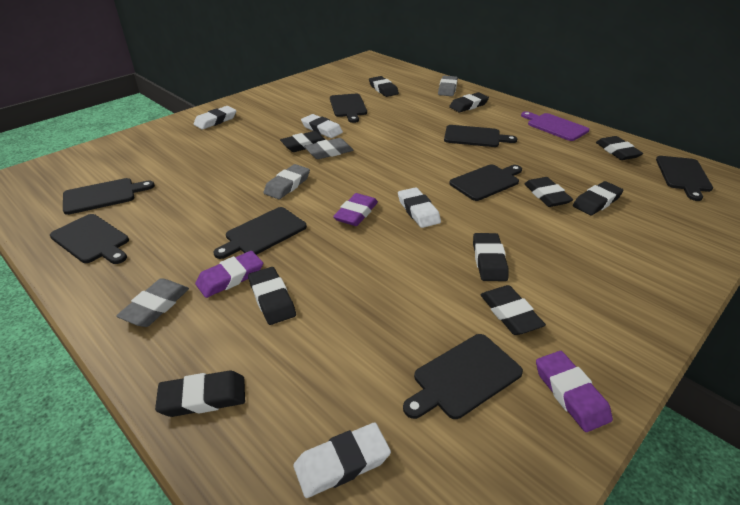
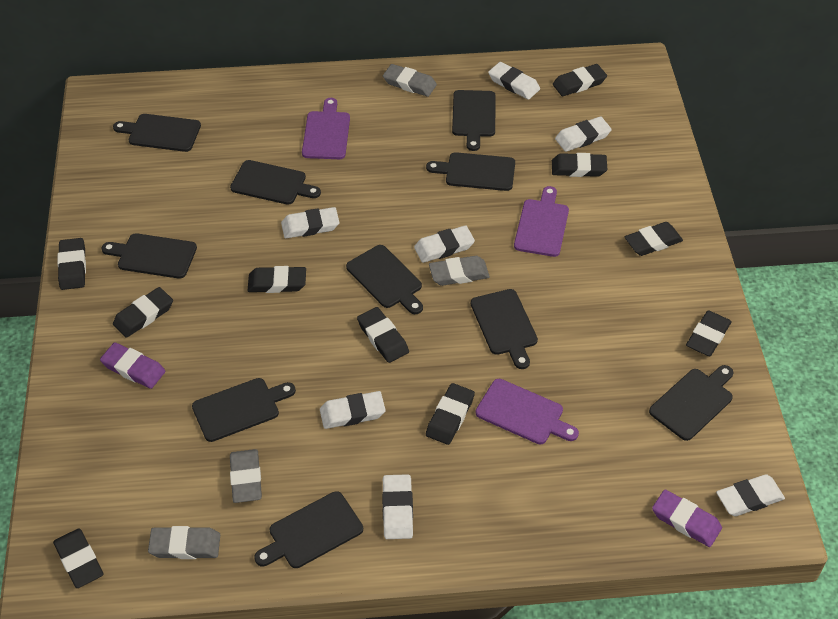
black cutting board: [50,214,129,264] [63,178,155,215] [214,207,307,259] [330,94,367,123] [403,334,523,419] [444,125,517,147] [449,164,522,201] [656,156,713,201] = 8 -> [101,233,197,279] [113,114,201,152] [192,378,296,442] [230,160,321,205] [254,491,363,568] [346,245,423,314] [426,152,515,191] [452,90,496,151] [471,289,538,369] [649,365,733,441] = 10
purple cutting board: [521,111,589,141] = 1 -> [302,98,350,159] [475,379,579,444] [514,186,569,257] = 3
purple eraser: [195,251,263,298] [333,193,378,226] [536,351,613,432] = 3 -> [100,342,165,389] [652,489,722,547] = 2
white eraser: [194,106,236,130] [294,423,391,498] [301,114,343,138] [398,187,441,228] = 4 -> [281,207,339,238] [320,391,386,429] [382,474,413,539] [414,225,475,263] [488,62,540,100] [555,117,612,152] [716,474,785,516] = 7

